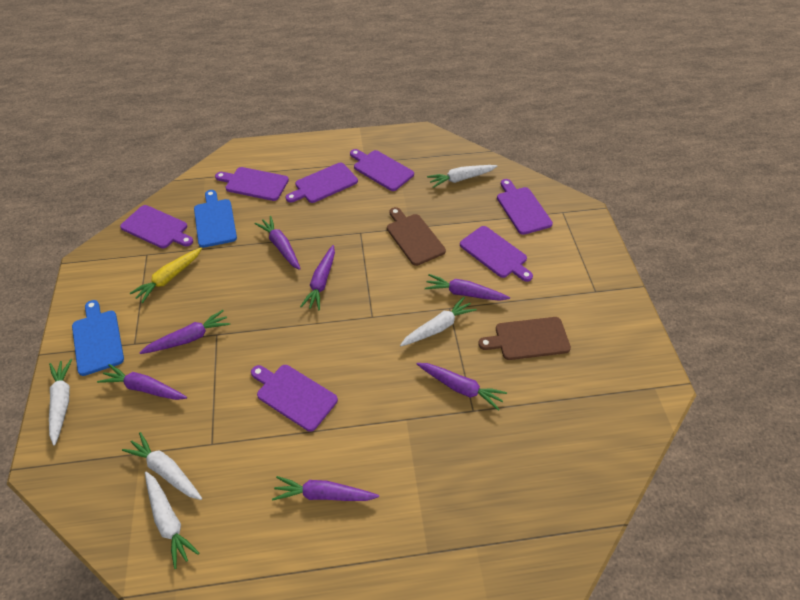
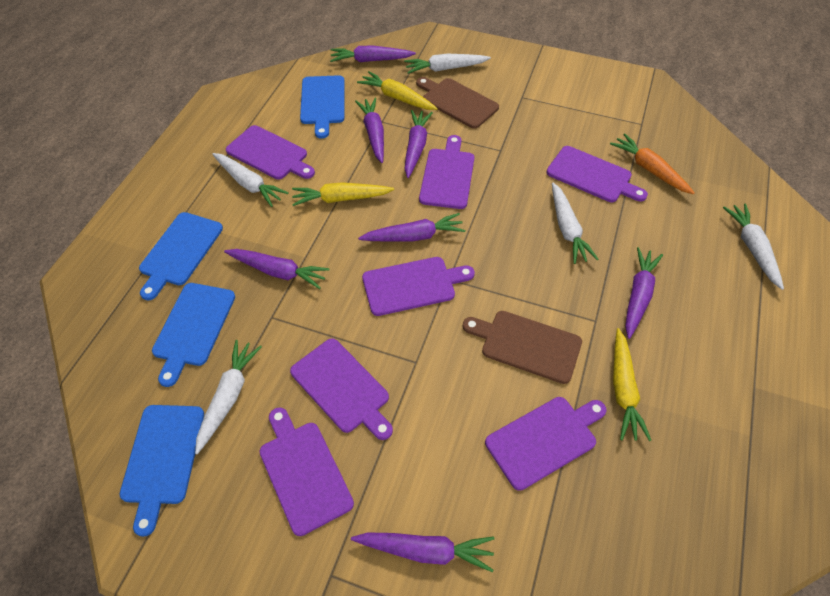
blue cutting board: [72,300,124,376] [194,190,237,248] = 2 -> [120,405,204,537] [139,212,223,300] [152,283,235,387] [300,75,345,139] = 4
orange carrot: none = 0 -> [610,134,695,195] = 1
yellow carrot: [130,248,202,303] = 1 -> [292,182,394,206] [357,71,438,110] [613,328,651,441] = 3

